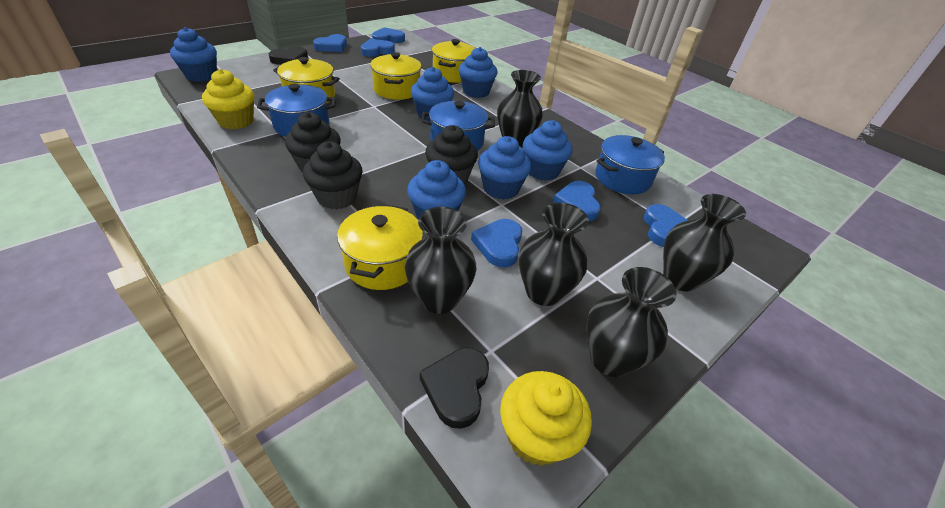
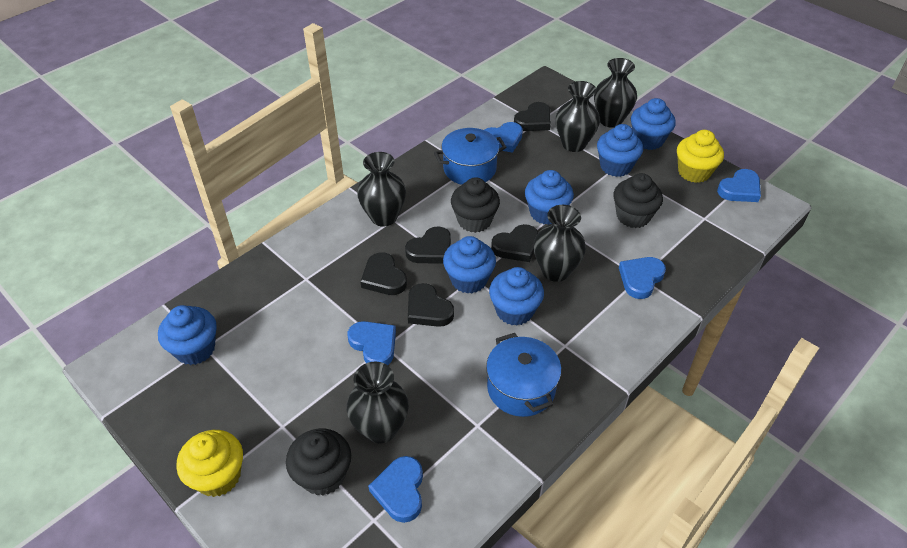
black heart: [269,47,308,65] [420,348,489,429] = 2 -> [360,252,407,295] [405,226,451,264] [408,283,454,327] [491,224,538,262] [514,102,551,131] = 5
blue heart: [313,34,347,52] [361,39,395,57] [372,27,405,43] [471,219,522,267] [553,181,601,221] [644,204,687,247] = 6 -> [348,321,396,365] [368,456,423,523] [484,122,523,153] [619,257,666,299] [717,169,761,202] = 5
blue pot: [257,84,336,137] [421,101,495,151] [595,135,665,194] = 3 -> [434,128,507,185] [486,333,561,417] = 2
yellow pot: [273,57,340,103] [337,205,423,290] [370,52,422,100] [432,39,475,83] = 4 -> none = 0

